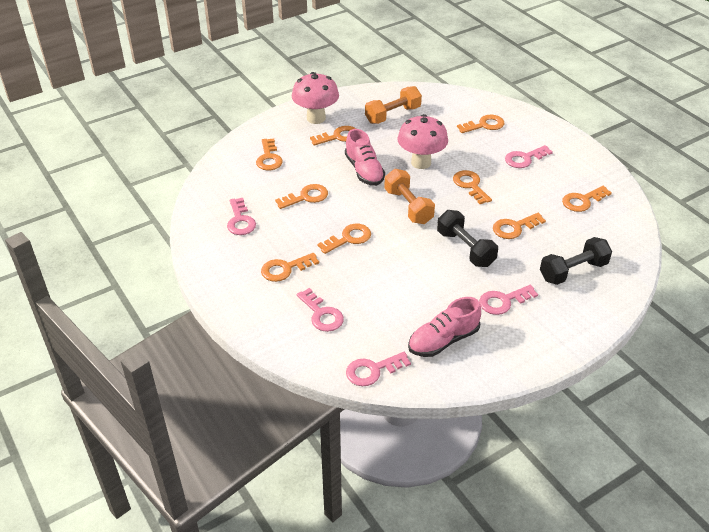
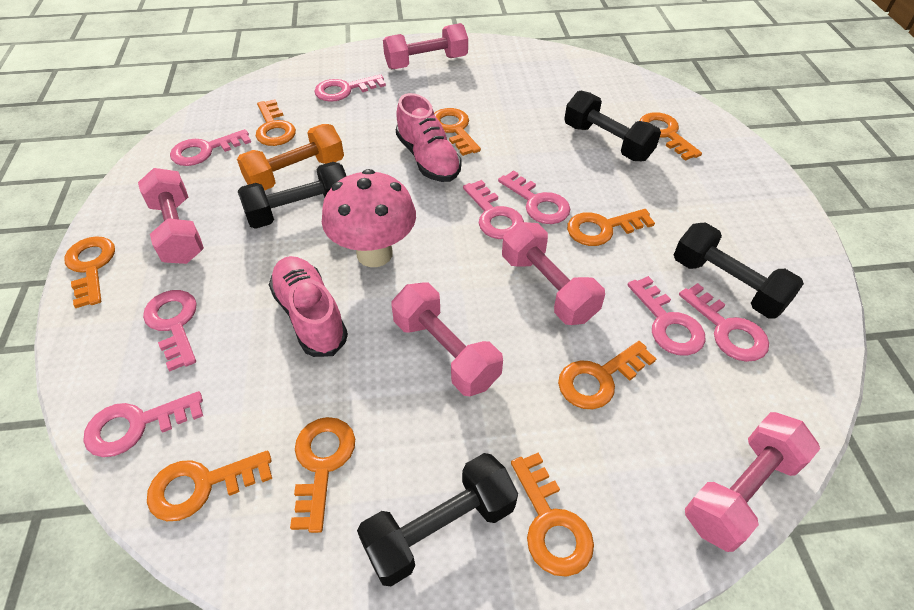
black dumbbell: [437,210,498,267] [540,237,612,285] = 2 -> [238,162,346,229] [357,453,518,586] [564,91,661,161] [674,223,804,318] = 4
orange dumbbell: [365,86,422,124] [384,169,435,224] = 2 -> [237,124,344,190] = 1
pink dumbbell: none = 0 -> [138,168,204,264] [383,23,468,69] [391,282,503,396] [502,222,605,325] [685,412,820,552] = 5
pink key: [227,198,256,235] [297,288,344,332] [346,352,411,386] [479,285,538,315] [505,145,553,168] = 5 -> [83,391,203,457] [143,290,197,371] [170,129,251,166] [314,74,386,102] [463,180,524,239] [498,170,571,224] [627,276,706,356] [679,283,769,362] = 8
pink mushroom: [292,72,339,124] [398,114,448,169] = 2 -> [322,169,416,267] = 1

